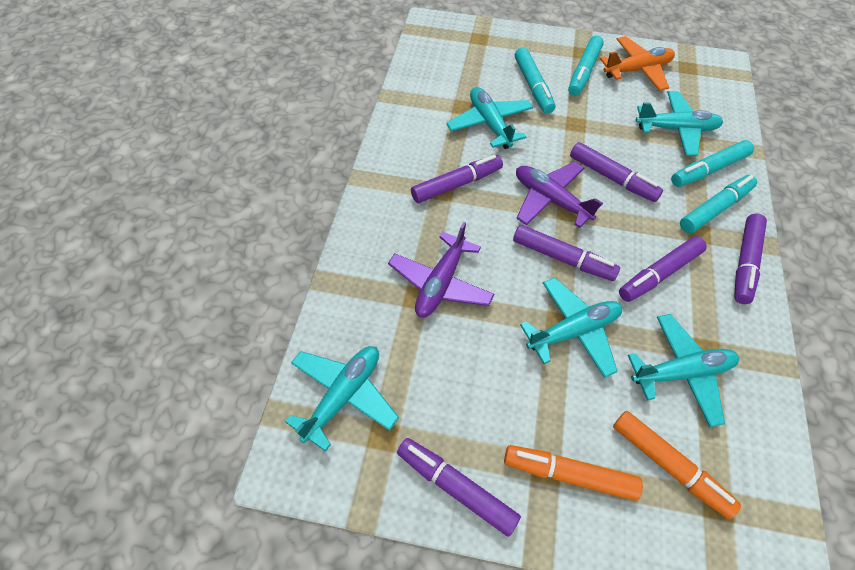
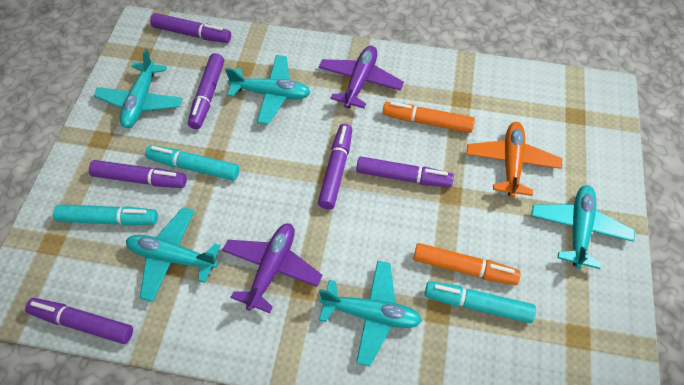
turquoise marker: [515,47,555,114] [568,35,604,96] [671,140,754,187] [680,175,757,233] = 4 -> [53,204,158,226] [145,145,239,181] [425,281,536,323] = 3

